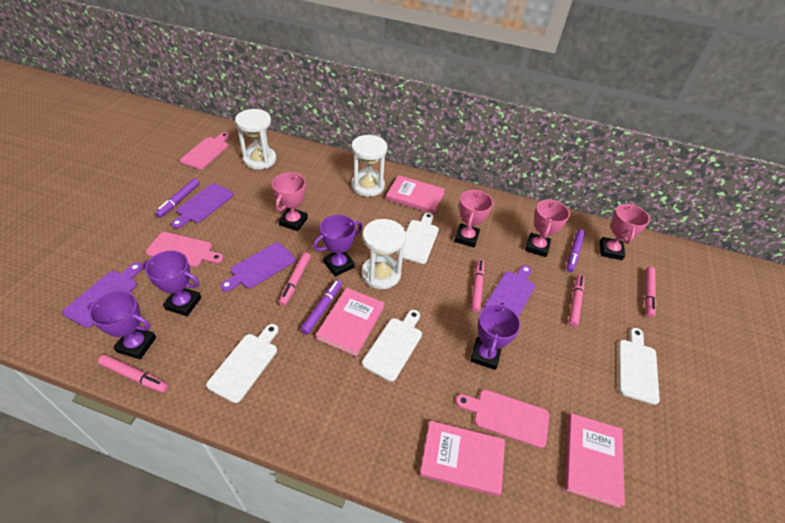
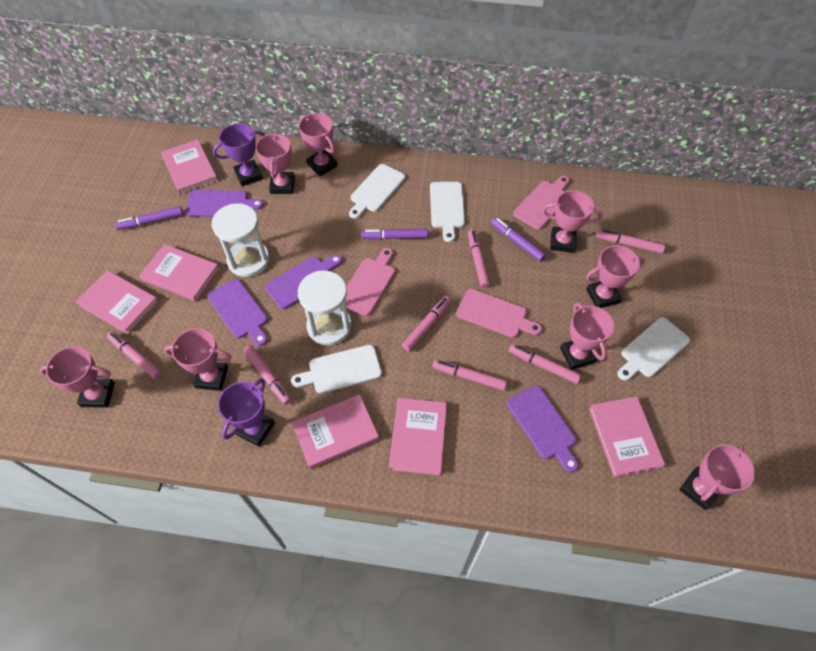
pink book: [316,288,385,357] [386,175,445,214] [420,421,505,496] [565,413,625,508] = 4 -> [76,270,159,334] [139,244,219,301] [161,140,218,194] [292,394,379,469] [389,398,447,476] [589,396,665,477] = 6
pink marker: [98,354,169,393] [279,252,311,306] [471,259,484,313] [569,275,585,327] [645,267,657,318] = 5 -> [107,331,162,379] [244,345,292,404] [402,296,451,351] [432,360,507,391] [468,229,490,288] [509,344,581,384] [596,230,665,254] = 7
pink trophy: [272,173,308,231] [454,190,493,248] [525,199,570,257] [600,203,650,260] = 4 -> [40,346,115,408] [164,328,231,391] [255,132,295,194] [299,113,338,176] [542,190,603,253] [560,302,614,370] [586,245,645,308] [679,445,755,510] = 8
purple trophy: [87,291,156,359] [142,251,201,316] [313,215,362,277] [470,303,521,370] = 4 -> [213,123,265,186] [218,378,275,447] = 2
white hourglass: [235,109,276,169] [351,135,388,197] [362,219,406,289] = 3 -> [212,203,270,277] [298,270,352,345] = 2

